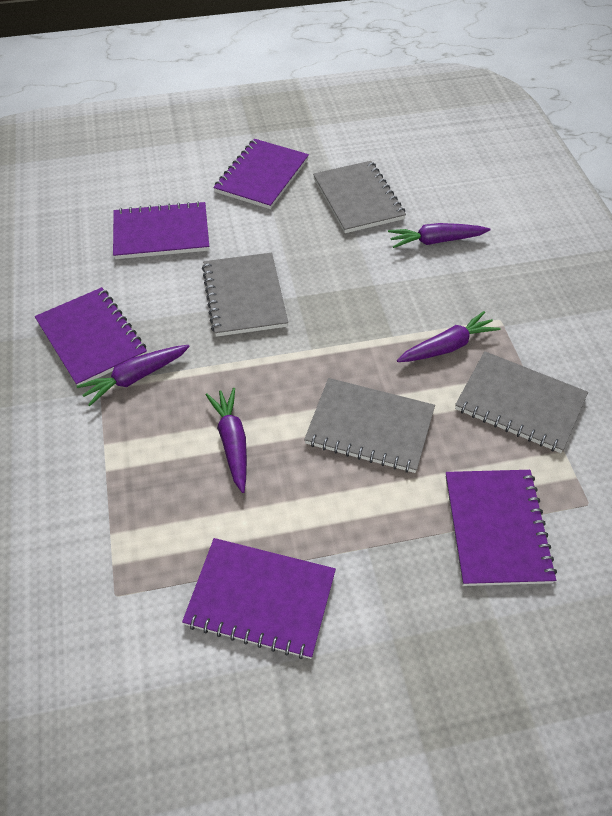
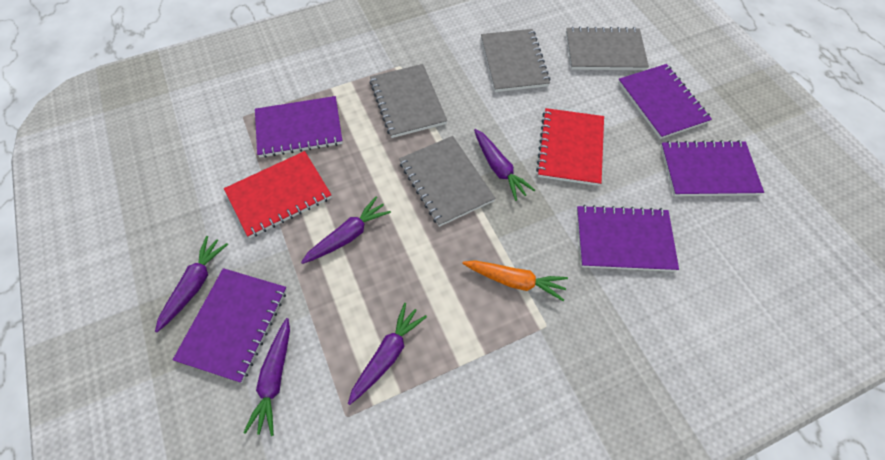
orange carrot: none = 0 -> [462,260,568,301] = 1
purple carrot: [77,345,190,406] [205,388,247,493] [388,223,490,248] [397,311,501,362] = 4 -> [155,236,228,332] [243,318,290,436] [301,197,391,264] [348,303,427,405] [474,129,535,201] = 5
red notebook: none = 0 -> [224,151,332,238] [536,108,604,186] = 2

